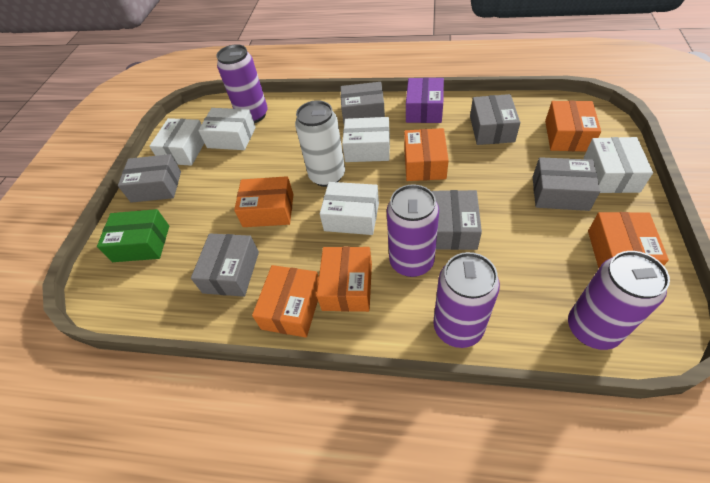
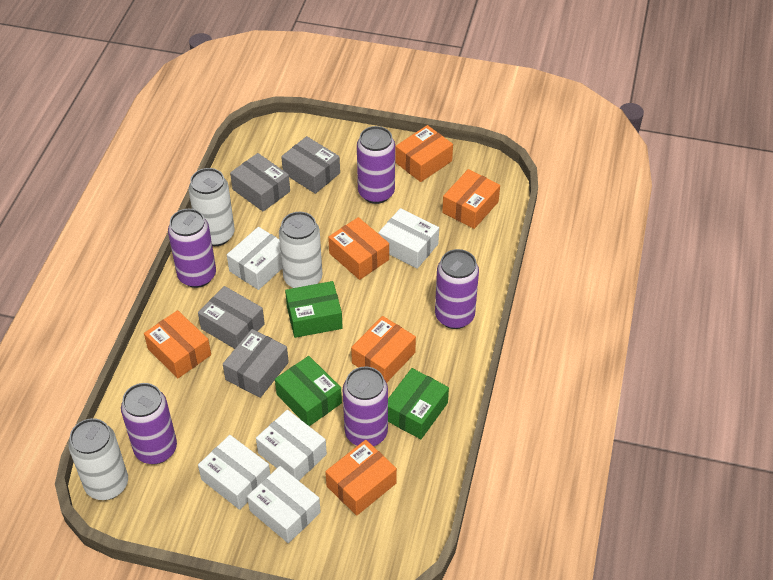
green box: [97,209,169,262] = 1 -> [275,356,342,426] [285,281,343,338] [388,368,449,439] = 3
grey box: [118,154,181,203] [191,233,259,297] [340,82,385,123] [432,190,482,250] [470,94,520,145] [533,157,600,211] = 6 -> [198,286,265,349] [223,329,289,398] [230,153,290,212] [281,136,340,194] = 4
purple box: [406,78,444,123] = 1 -> none = 0
purple can: [216,44,268,123] [387,184,439,277] [433,252,500,348] [568,251,670,350] = 4 -> [121,383,177,464] [168,209,216,288] [343,366,388,446] [357,126,395,204] [435,249,479,329] = 5
white can: [295,100,345,187] = 1 -> [69,418,128,500] [189,168,235,246] [279,212,322,288] = 3

